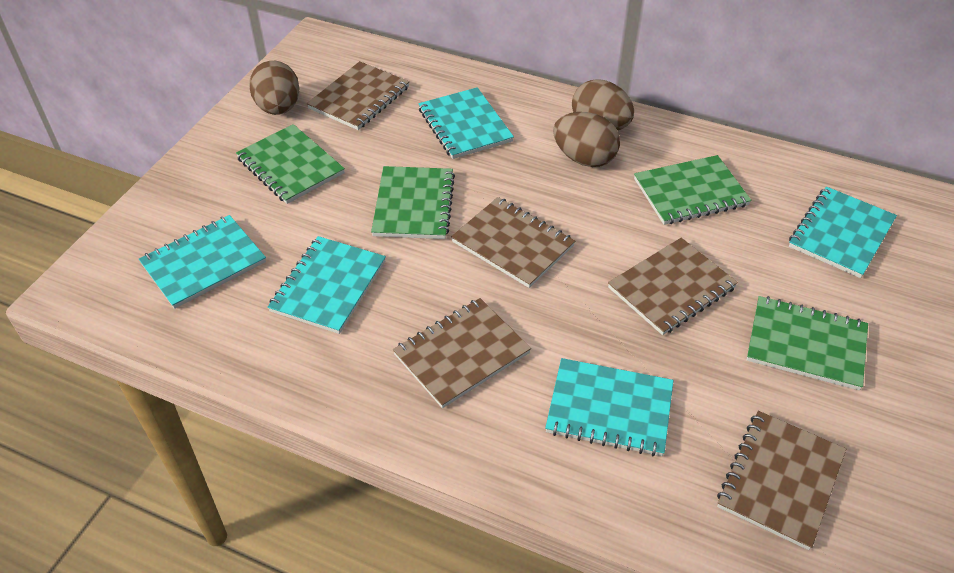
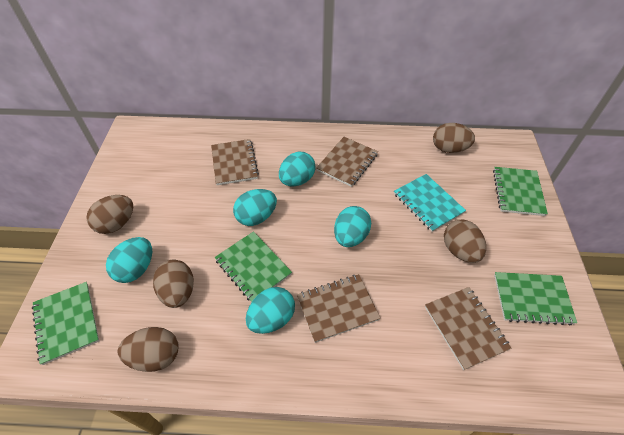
brown egg: [249,61,300,115] [553,112,620,167] [572,79,634,130] = 3 -> [86,195,133,234] [118,327,178,372] [153,260,194,308] [433,123,475,153] [444,220,486,263] = 5
brown notebook: [307,61,409,130] [393,298,531,408] [451,197,575,288] [608,238,738,335] [717,411,846,550] = 5 -> [211,139,259,185] [297,274,380,343] [316,137,378,187] [425,287,511,370] = 4
turquoise egg: none = 0 -> [106,237,152,283] [233,189,277,226] [246,287,295,334] [279,152,316,186] [334,206,371,247] = 5
turquoise notebook: [139,215,266,309] [268,236,386,334] [418,87,514,159] [545,358,674,457] [789,187,897,278] = 5 -> [394,174,466,232] = 1

